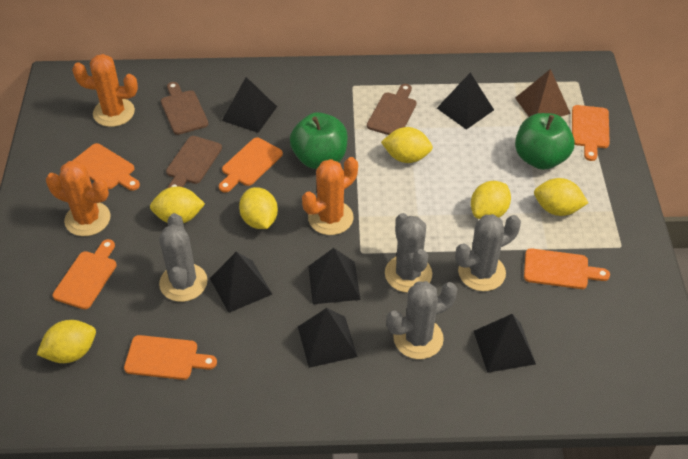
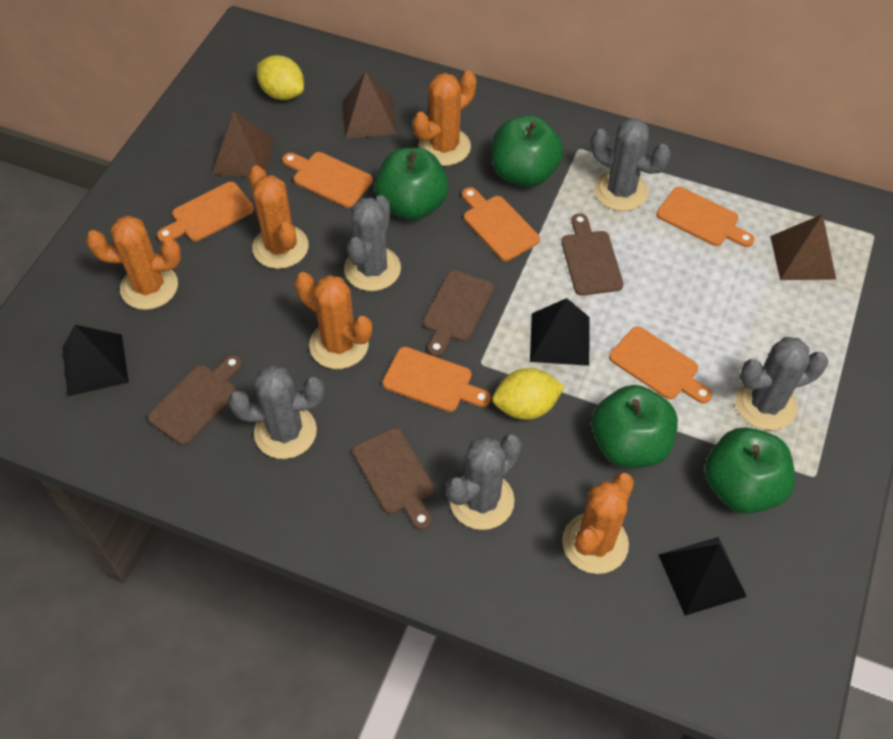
black pyramid: [210,252,272,313] [222,77,277,133] [298,308,358,368] [308,248,361,304] [437,73,494,130] [474,314,536,373] = 6 -> [62,325,129,396] [530,298,589,366] [659,537,747,616] = 3
brown cutting board: [161,82,208,135] [166,136,222,188] [367,84,417,135] = 3 -> [148,355,242,445] [352,428,434,530] [423,270,494,357] [562,213,624,296] = 4
brown pyramid: [515,69,571,117] = 1 -> [212,111,274,177] [342,71,397,138] [770,214,836,280] = 3
green apple: [290,112,348,169] [515,113,575,170] = 2 -> [374,148,449,220] [492,115,564,187] [591,385,678,468] [705,427,795,514] = 4
grey cactus: [159,213,208,302] [385,213,432,293] [386,281,457,359] [455,214,521,291] = 4 -> [229,365,324,459] [344,195,401,291] [446,434,522,530] [591,118,671,211] [736,337,828,430] = 5
orange cactus: [46,161,111,236] [72,54,138,127] [302,157,358,235] = 3 -> [86,215,181,310] [248,165,309,269] [295,272,372,369] [413,71,476,166] [562,473,634,574] = 5
yellow lemon: [37,320,96,363] [150,186,205,223] [239,187,278,229] [381,127,433,163] [471,181,511,219] [534,178,588,216] = 6 -> [257,55,304,100] [492,368,565,420] = 2

